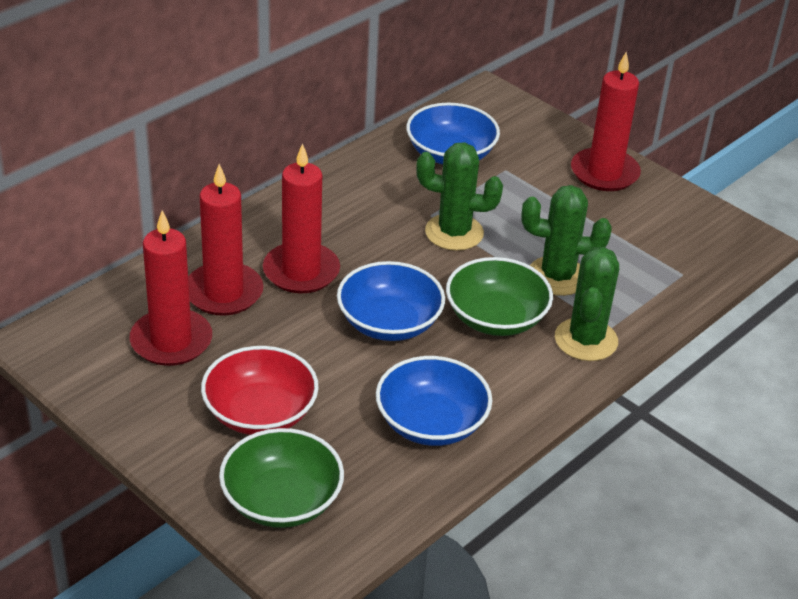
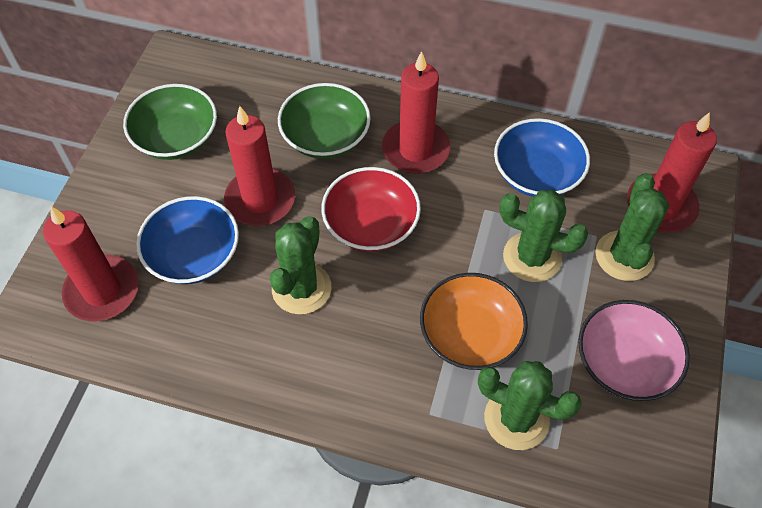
blue bowl: [337,261,445,341] [376,356,492,446] [406,103,500,165] = 3 -> [136,196,239,284] [494,118,590,197] = 2
green cactus: [416,142,503,251] [521,185,612,296] [555,247,619,361] = 3 -> [270,216,331,314] [478,361,582,450] [499,190,588,282] [596,173,669,281] = 4
orange bowl: none = 0 -> [420,273,528,370] = 1
pink bowl: none = 0 -> [578,300,690,401] = 1

